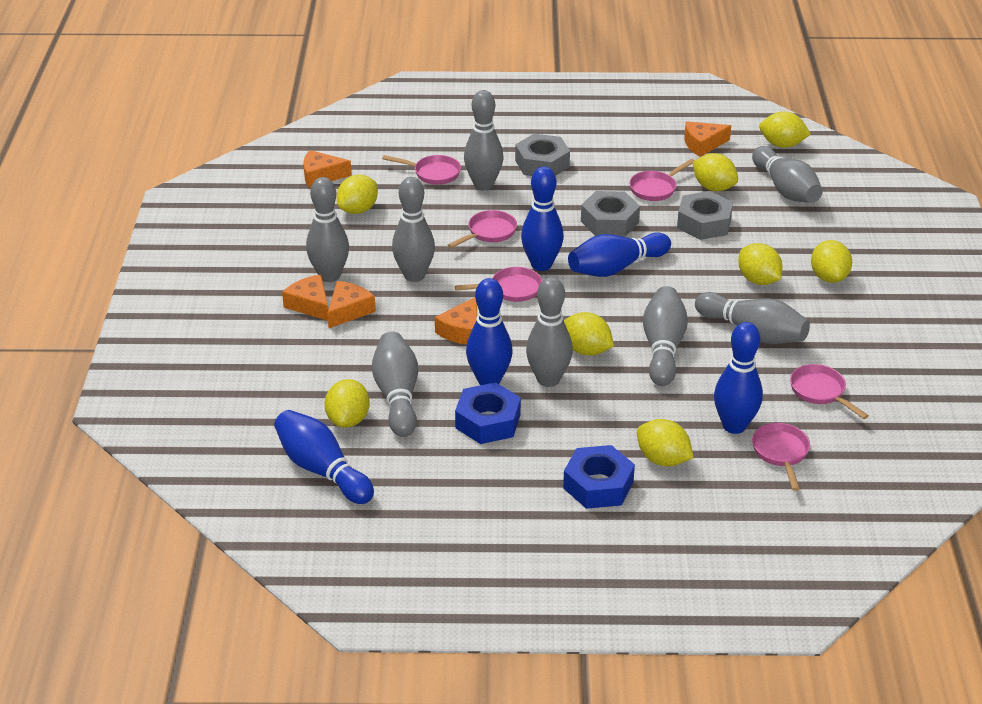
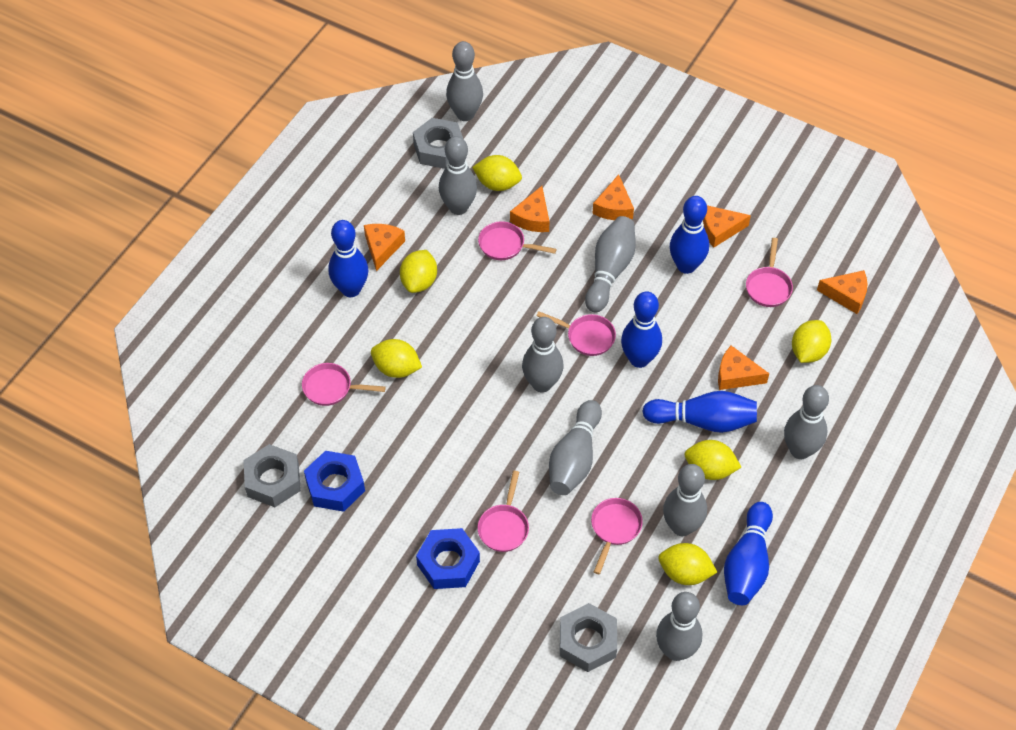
orange cheese: [282,274,328,321] [303,150,352,188] [327,281,376,328] [435,298,477,345] [684,121,731,157] = 5 -> [364,224,405,271] [510,186,549,232] [592,174,634,220] [703,205,751,248] [718,345,769,390] [817,270,868,314] = 6
yellow lemon: [324,379,370,428] [336,175,378,214] [564,312,614,356] [637,419,694,466] [693,153,738,191] [738,243,783,285] [759,111,811,148] [811,240,852,283] = 8 -> [371,339,422,378] [400,250,437,293] [472,155,522,191] [658,543,717,585] [685,440,741,480] [792,320,831,363] = 6

